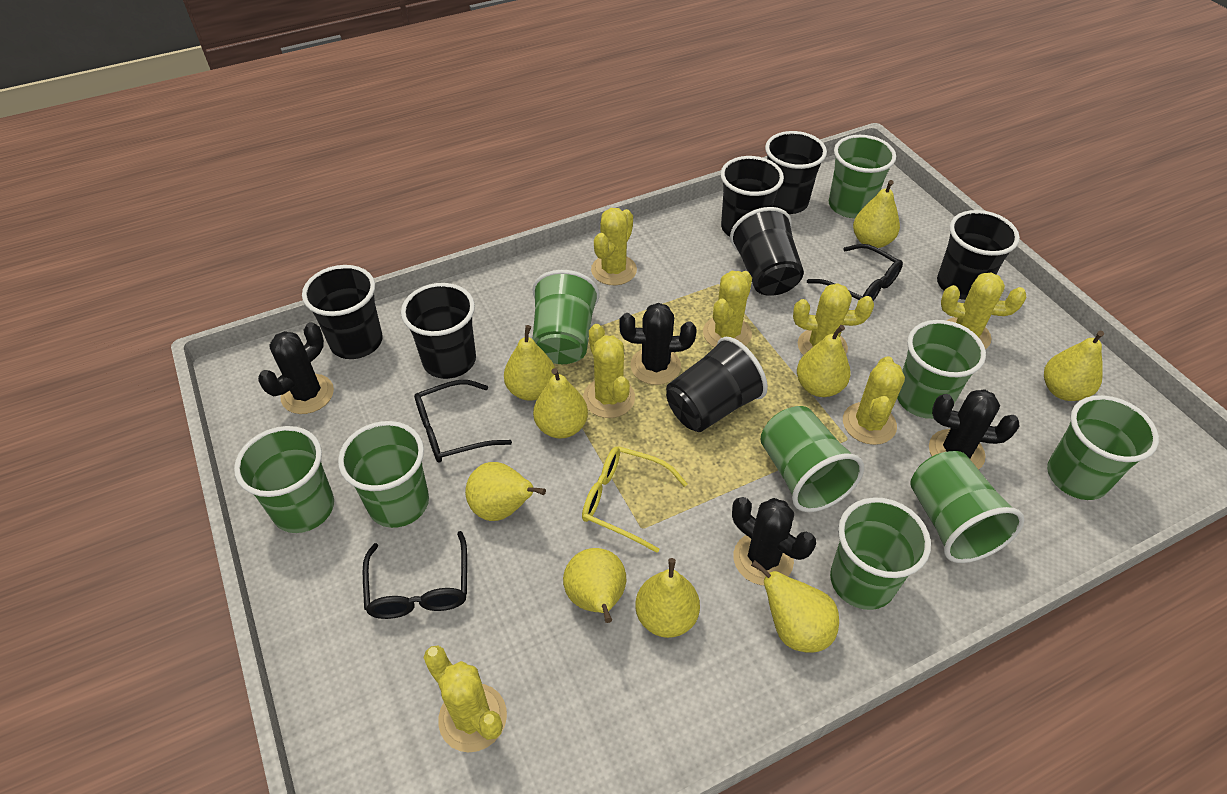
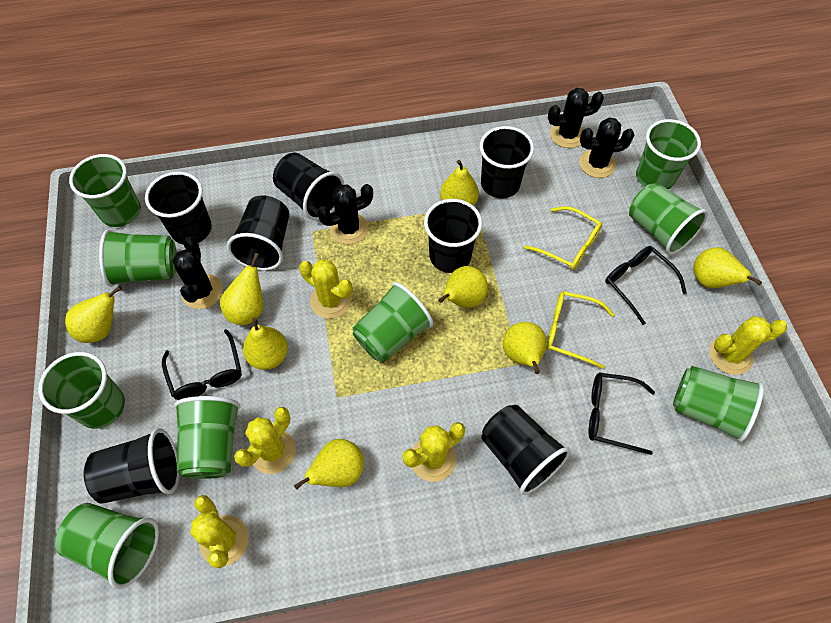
yellow cactus: [423,645,507,752] [583,324,635,418] [591,208,637,285] [703,271,752,347] [793,283,874,355] [843,356,905,445] [941,272,1026,349] = 7 -> [190,495,249,568] [234,407,296,474] [299,259,352,319] [403,422,465,482] [709,316,787,375] = 5
yellow glasses: [582,446,688,553] = 1 -> [524,206,602,270] [546,291,615,369] = 2
yellow pear: [465,462,546,521] [504,325,555,401] [533,368,588,439] [563,548,626,623] [635,558,700,638] [751,560,839,653] [797,325,851,397] [853,180,900,248] [1044,331,1104,401] = 9 -> [65,286,122,343] [220,253,263,325] [243,318,288,370] [294,439,364,490] [438,266,488,308] [440,160,479,206] [503,322,547,374] [693,247,762,288] = 8

